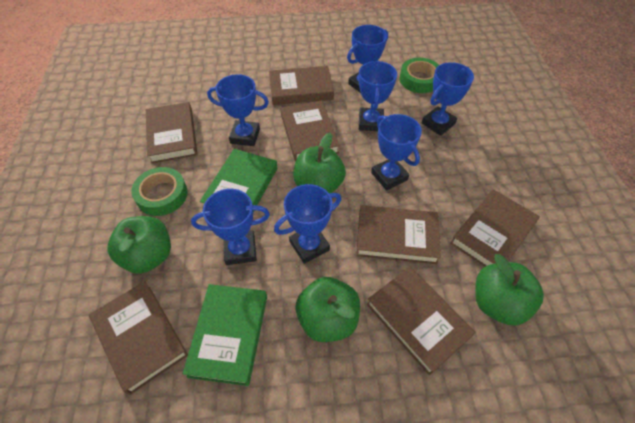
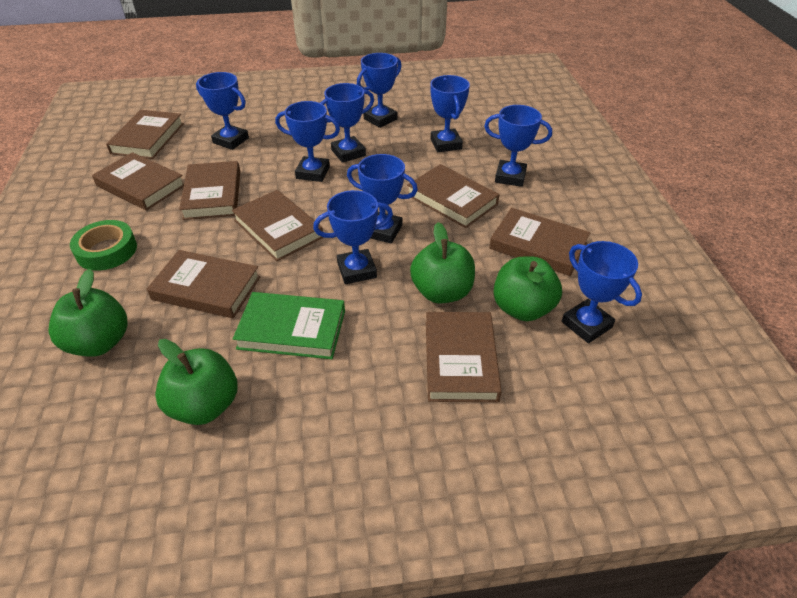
blue trophy: [191,189,270,265] [207,74,269,146] [274,184,341,264] [347,25,388,93] [358,61,397,131] [371,114,422,191] [422,62,474,136] = 7 -> [196,72,249,150] [275,101,340,182] [313,190,393,284] [320,83,374,163] [347,154,418,243] [357,53,402,128] [430,75,470,152] [484,105,552,187] [562,241,642,343] = 9
brown book: [89,281,188,395] [146,102,197,164] [269,66,334,105] [281,101,340,162] [356,205,441,264] [367,267,476,375] [450,189,540,267] = 7 -> [92,152,184,211] [106,110,184,159] [147,250,260,318] [179,161,240,220] [232,190,323,261] [407,164,500,228] [426,312,502,402] [489,208,590,276] = 8
green book: [183,284,267,386] [200,149,277,212] = 2 -> [233,292,345,359] = 1
green tape: [131,167,188,216] [400,58,439,93] = 2 -> [70,220,137,271] = 1

